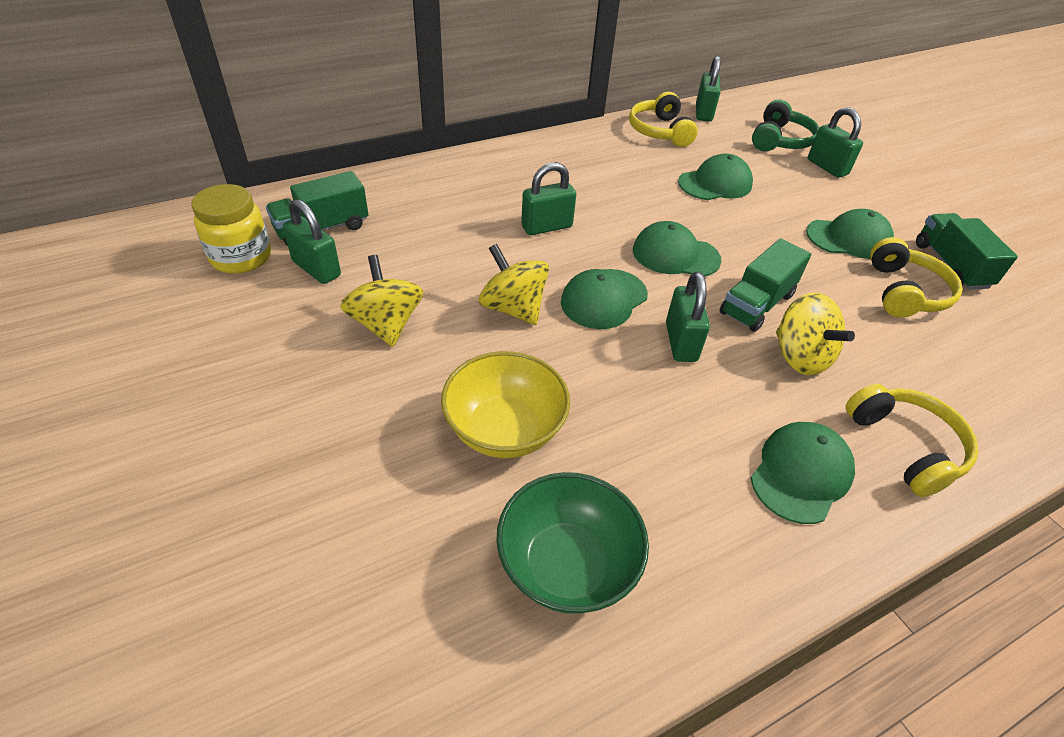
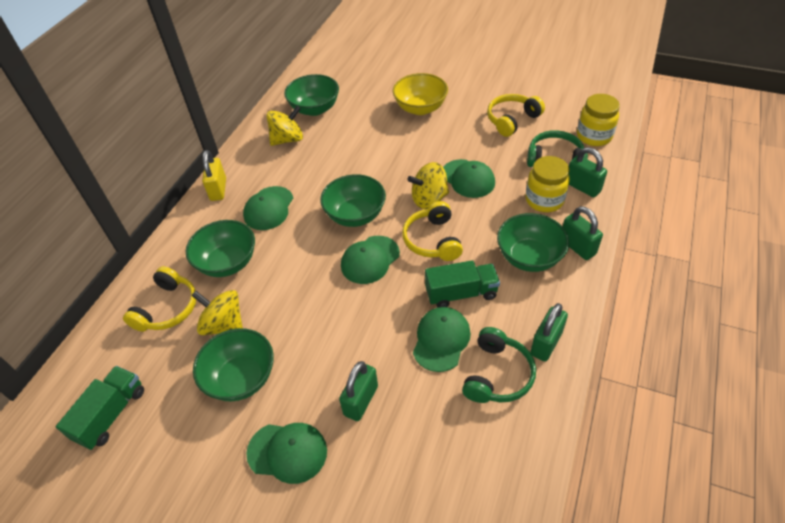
green bowl: [496,472,649,614] = 1 -> [186,220,255,277] [193,328,274,401] [284,74,339,116] [320,174,386,227] [497,213,569,272] = 5
green headphones: [752,100,819,151] = 1 -> [462,327,536,403] [527,130,588,167] = 2
green padlock: [283,199,341,284] [521,162,576,235] [666,272,710,362] [696,56,721,122] [808,107,863,178] = 5 -> [339,361,378,421] [530,303,568,361] [563,206,603,260] [569,147,607,197] = 4
green truck: [266,171,369,246] [720,238,811,332] [916,213,1018,290] = 3 -> [56,366,144,450] [425,260,500,307] = 2
yellow jar: [191,184,271,274] = 1 -> [526,156,570,212] [577,94,620,146] = 2
yellow padlock: none = 0 -> [202,150,226,201] = 1

